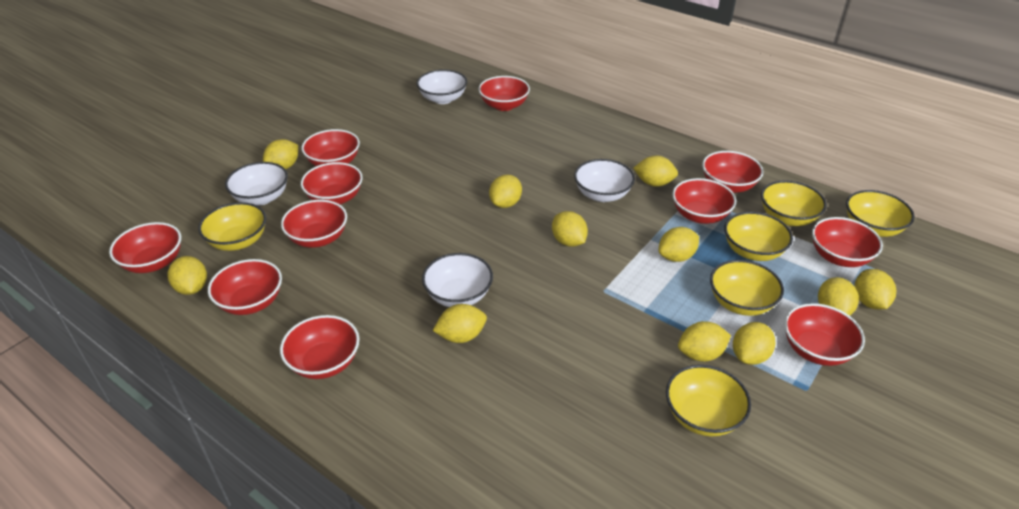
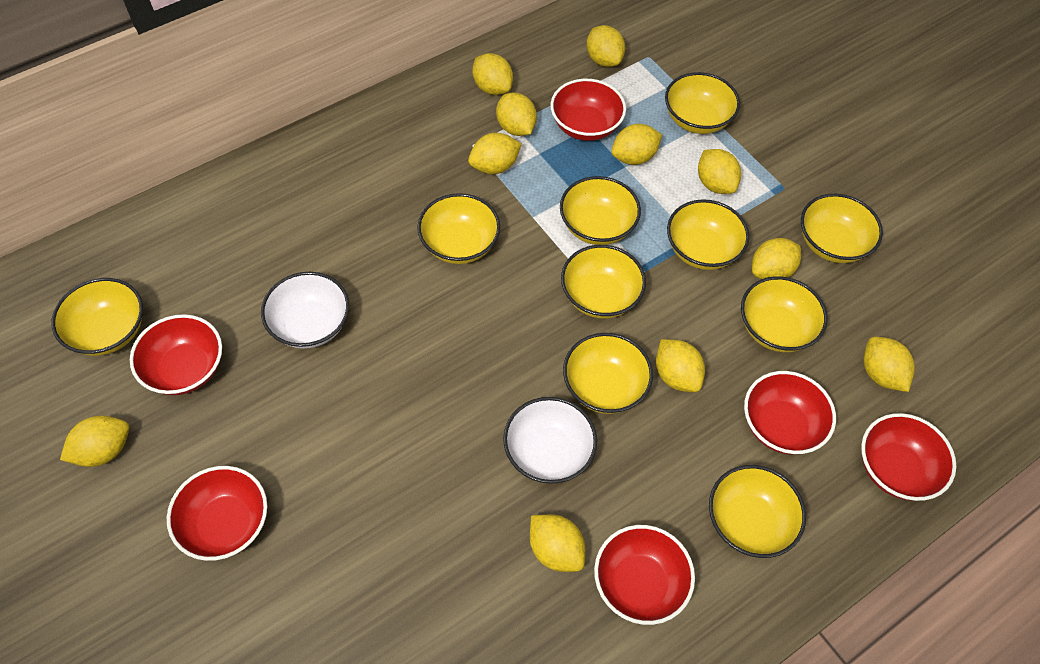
red bowl: [109,222,181,273] [208,259,282,315] [280,315,359,379] [281,200,347,248] [301,162,363,204] [302,129,360,166] [479,76,530,111] [672,178,736,224] [702,151,764,193] [784,303,865,366] [812,217,883,267] = 11 -> [130,314,222,395] [167,466,267,561] [551,79,626,141] [594,525,695,625] [744,371,836,455] [861,413,956,501] = 6
white bowl: [225,162,288,205] [416,70,467,104] [422,253,493,307] [574,159,635,202] = 4 -> [261,272,349,349] [503,397,597,484] = 2
yellow bowl: [198,202,266,251] [666,365,751,436] [710,260,784,316] [724,212,793,261] [761,180,826,226] [846,190,915,237] = 6 -> [51,278,143,356] [417,193,500,264] [560,176,641,245] [561,245,646,319] [563,333,653,414] [665,72,740,134] [667,199,749,270] [709,465,806,558] [741,276,827,352] [801,194,883,263] = 10

